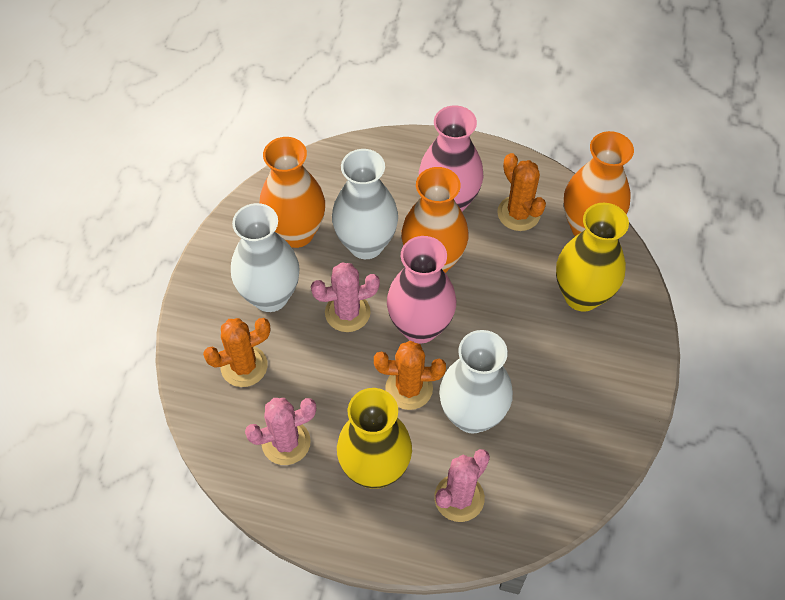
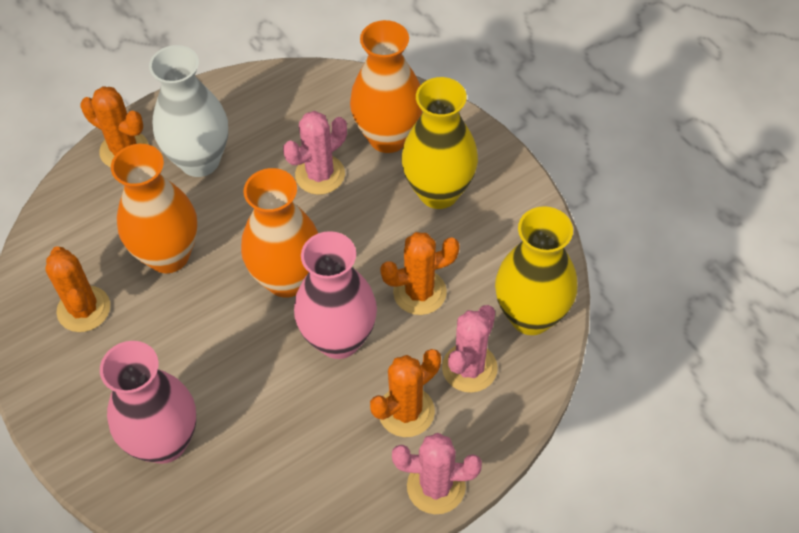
orange cactus: [203,318,270,387] [374,341,446,410] [497,153,546,231] = 3 -> [46,246,110,332] [80,86,148,168] [370,349,441,437] [380,232,460,315] = 4
white vase: [231,203,300,312] [332,149,398,259] [439,330,513,434] = 3 -> [149,45,228,177] = 1

